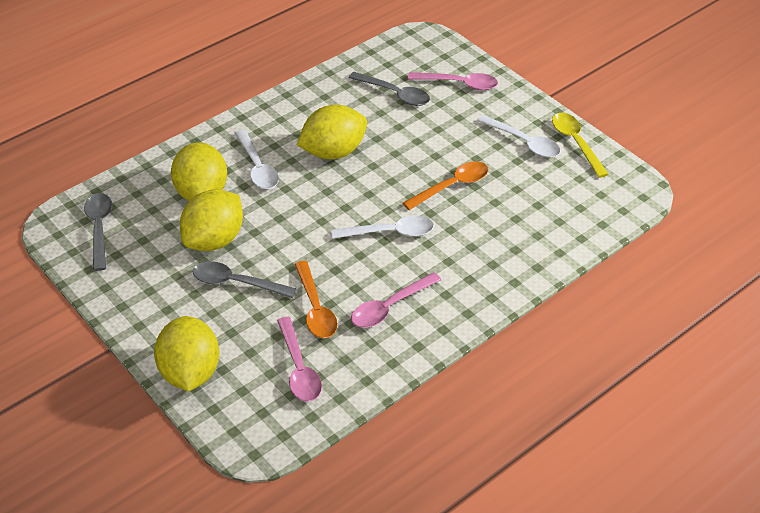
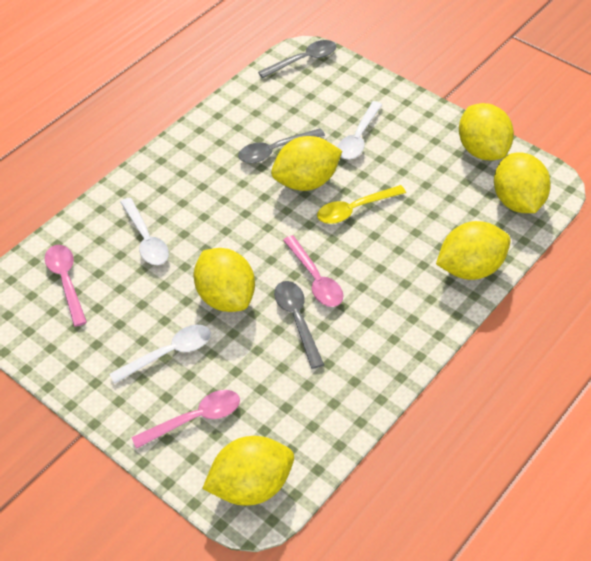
orange spoon: [295,261,338,338] [403,161,488,210] = 2 -> none = 0
yellow lemon: [154,316,219,391] [171,142,227,201] [180,189,243,251] [297,105,367,159] = 4 -> [193,248,255,312] [202,436,294,506] [271,136,342,191] [436,221,511,280] [459,103,514,161] [494,152,551,213] = 6

